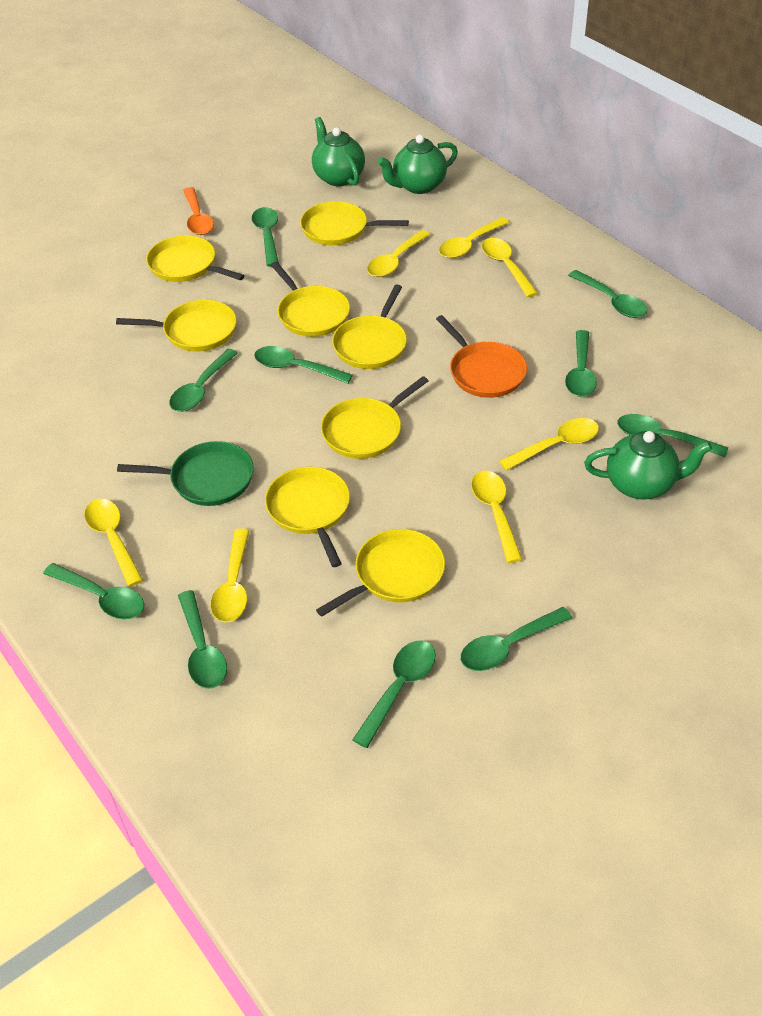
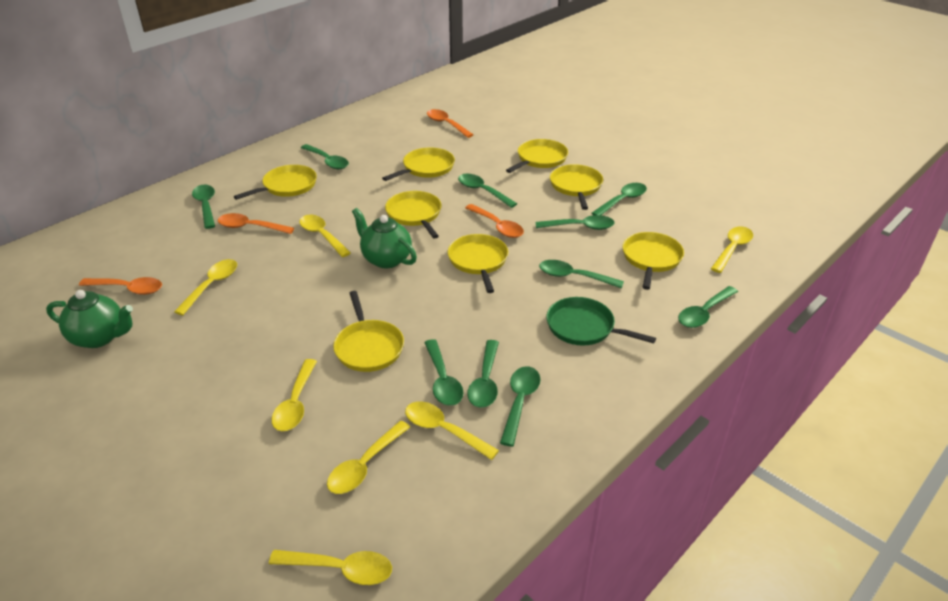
green teapot: [312,117,365,186] [378,134,458,194] [584,431,712,500] = 3 -> [46,290,133,348] [352,208,417,269] = 2
orange pan: [436,315,527,398] = 1 -> none = 0
orange spoon: [183,187,214,235] = 1 -> [79,277,162,295] [218,213,294,234] [427,109,474,138] [465,204,524,238] = 4

